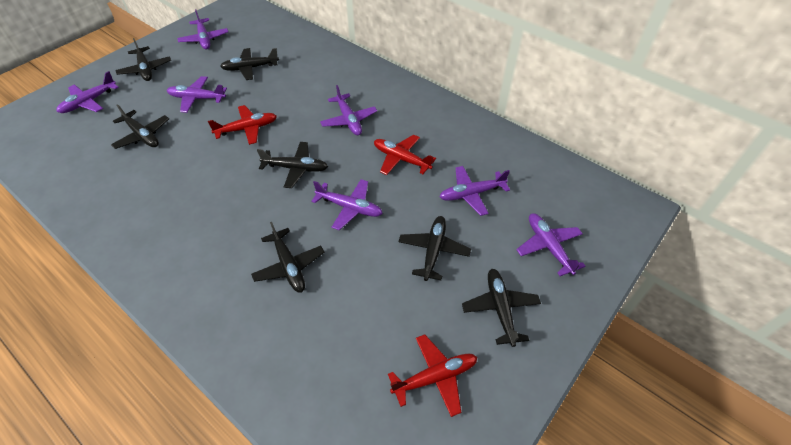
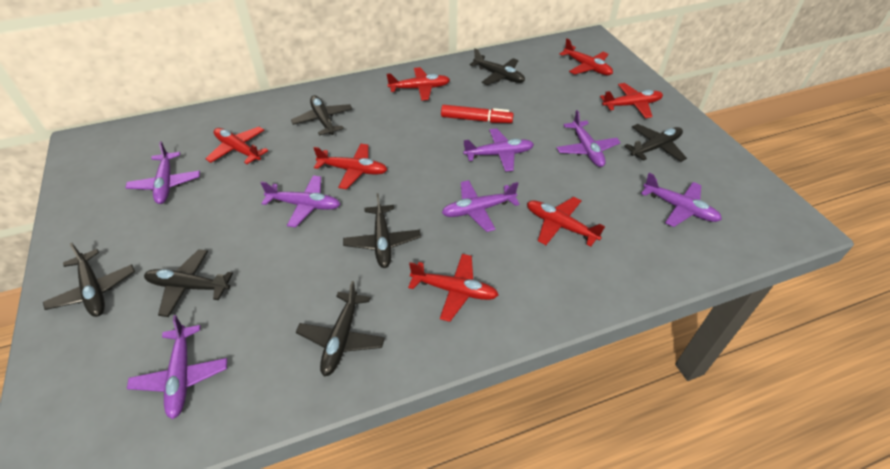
red marker: none = 0 -> [441,105,514,123] = 1
red plane: [208,105,277,145] [374,135,436,175] [388,335,477,417] = 3 -> [206,127,268,164] [313,144,388,189] [387,67,450,101] [408,254,499,322] [527,197,605,246] [559,38,613,75] [600,83,663,118] = 7

